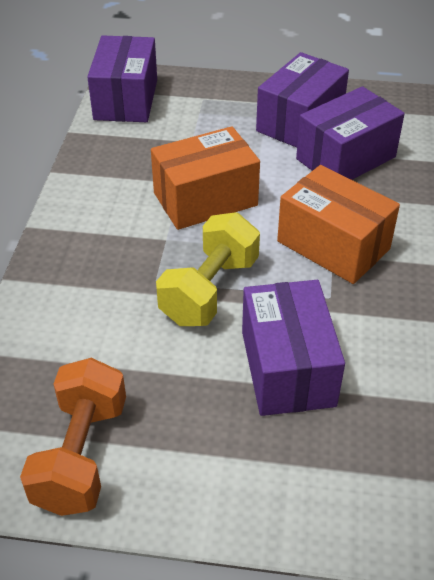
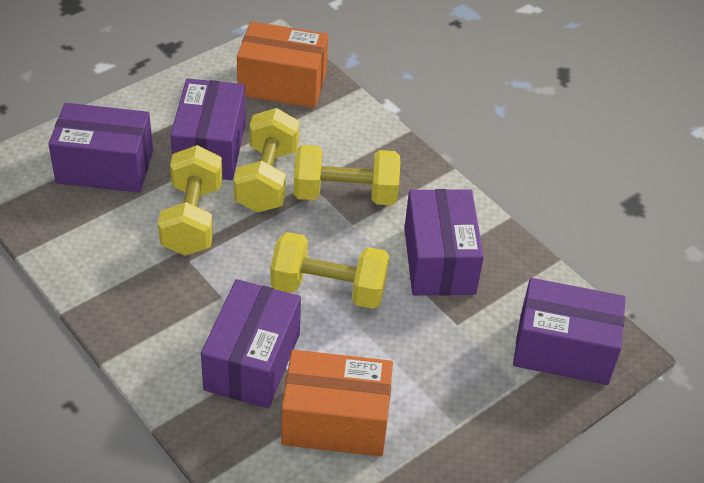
orange dumbbell: [20,358,126,516] = 1 -> none = 0
purple box: [87,35,157,122] [242,280,345,416] [256,52,349,148] [296,86,405,180] = 4 -> [48,103,153,193] [170,78,246,180] [201,279,301,408] [404,189,484,296] [513,278,626,385] = 5
yellow dumbbell: [156,212,260,326] = 1 -> [158,145,222,256] [234,108,299,213] [270,232,389,309] [294,145,400,205] = 4

